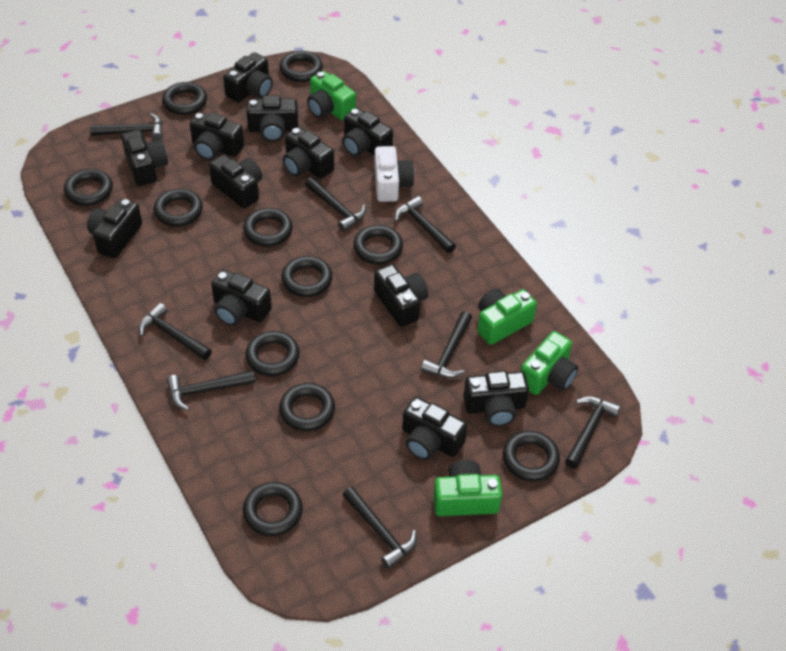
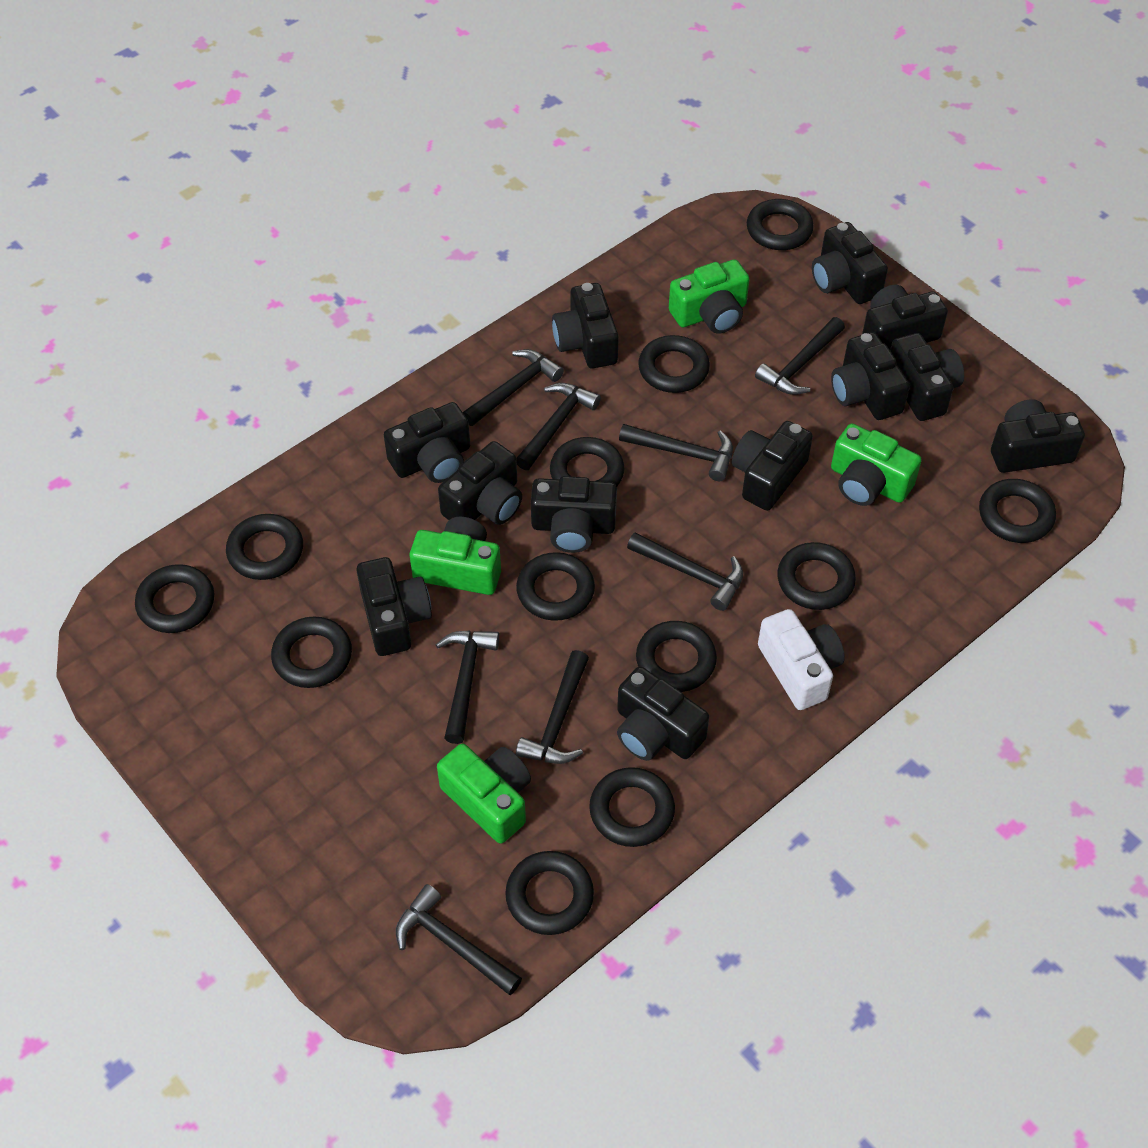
black ring: [64,169,113,206] [154,189,203,226] [162,82,207,115] [243,208,293,247] [243,482,303,536] [245,331,300,376] [279,51,323,82] [279,383,335,431] [281,256,333,297] [353,225,403,264] [503,431,560,482] = 11 -> [135,564,214,633] [226,514,303,580] [271,617,352,688] [505,851,594,935] [516,552,595,621] [550,437,625,487] [589,767,675,847] [636,621,717,692] [638,335,710,393] [747,199,814,250] [777,542,856,610] [979,479,1056,543] = 12

